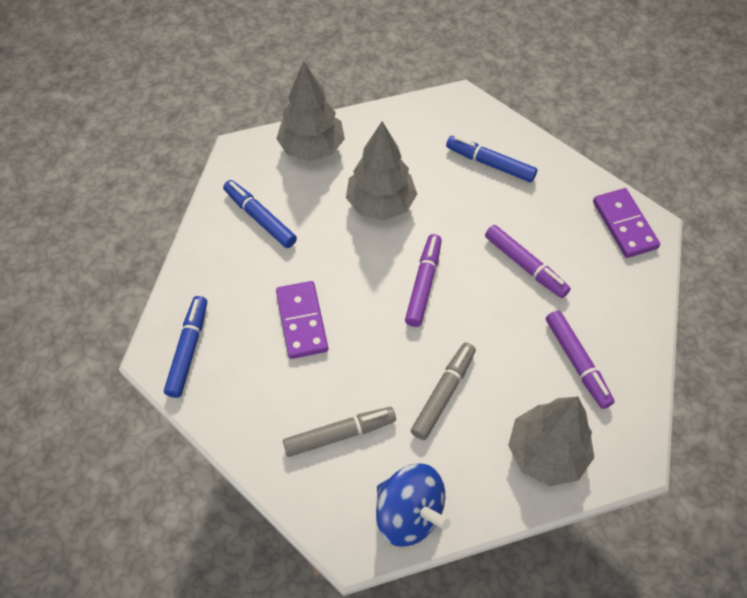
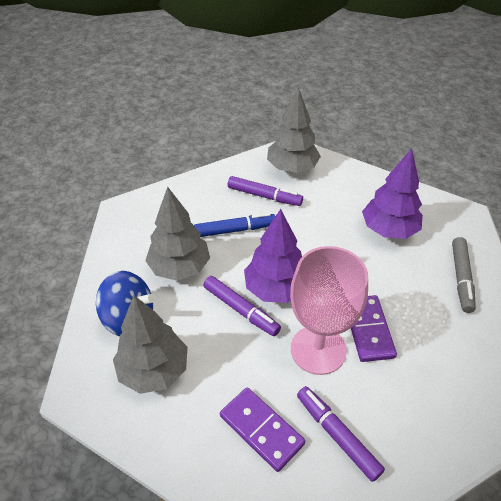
blue marker: [164,296,207,398] [223,180,297,248] [446,136,537,182] = 3 -> [194,213,275,237] = 1
grey marker: [283,407,396,457] [411,343,476,440] = 2 -> [452,237,476,313] = 1
pink goblet: none = 0 -> [290,246,368,375] = 1
purple tree: none = 0 -> [244,209,302,303] [362,148,423,239] = 2

